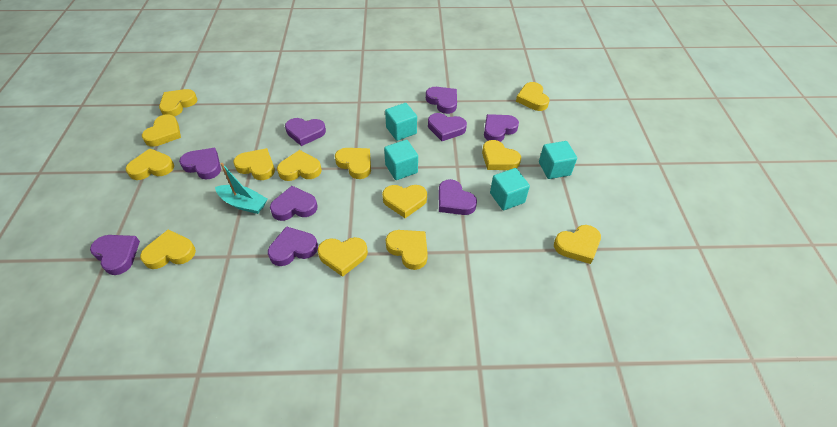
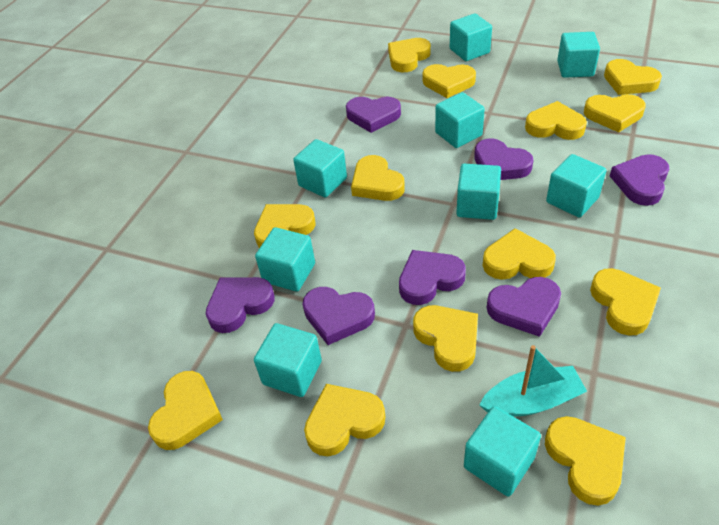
purple heart: [90,235,140,275] [179,148,221,179] [268,226,318,266] [270,186,318,221] [285,118,326,146] [426,87,457,114] [428,113,467,141] [438,179,477,215] [484,114,519,142] = 9 -> [206,277,275,333] [303,287,375,345] [346,96,401,133] [399,250,466,305] [474,138,533,180] [487,277,561,337] [610,154,669,206] = 7
turquoise cube: [384,140,418,180] [385,103,417,141] [490,168,530,210] [539,141,577,179] = 4 -> [254,323,322,397] [255,227,315,292] [293,139,347,198] [435,92,485,148] [450,14,492,61] [456,164,501,220] [464,406,541,497] [546,154,606,218] [557,32,600,78] = 9

